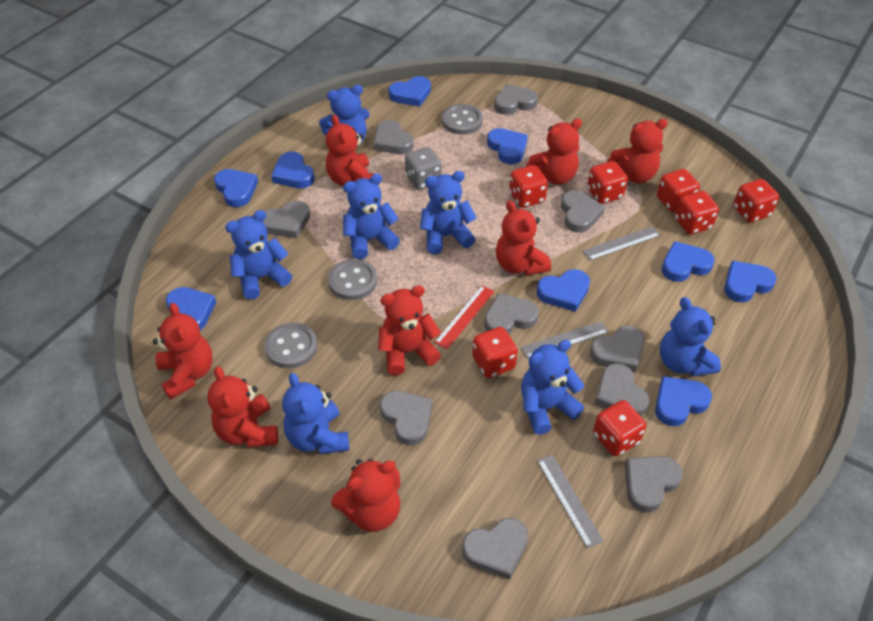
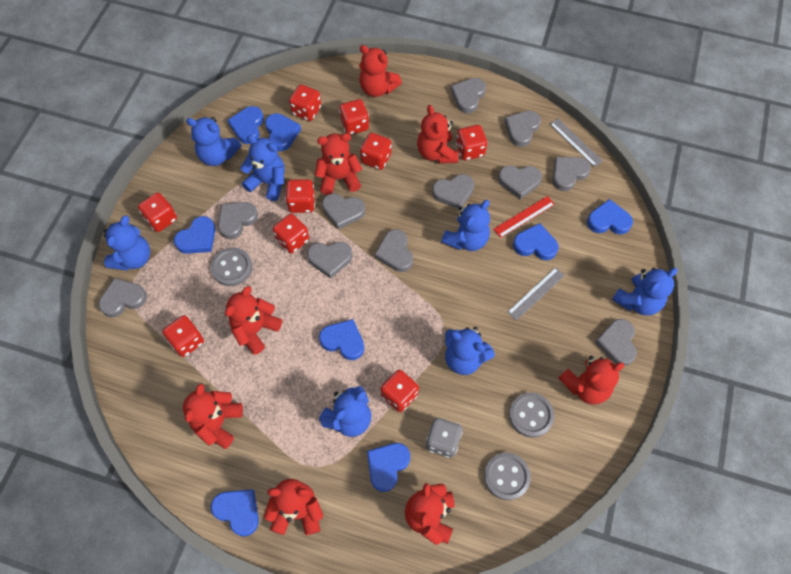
blue heart: [166,287,216,331] [214,169,258,207] [271,152,315,188] [388,76,431,107] [487,128,528,164] [537,269,590,312] [655,376,712,426] [662,241,714,282] [724,261,777,303] = 9 -> [174,216,215,254] [211,489,259,536] [227,106,264,144] [265,113,301,151] [319,319,364,360] [367,443,410,492] [513,223,559,260] [587,199,633,234] = 8
grey heart: [263,201,310,238] [373,120,414,154] [380,391,432,445] [462,518,529,579] [484,293,539,334] [494,84,538,115] [561,190,605,233] [590,326,645,372] [595,363,649,416] [625,456,682,513] = 10 -> [98,278,147,318] [218,202,258,239] [307,242,352,279] [322,194,365,230] [375,229,413,272] [432,174,474,209] [451,78,486,114] [498,165,542,199] [504,111,541,147] [552,157,591,191] [595,319,637,366] = 11
grey ruler: [521,321,609,359] [537,455,604,549] [583,226,660,261] = 3 -> [507,267,565,321] [550,118,603,167] = 2
red dice: [472,327,518,378] [509,165,548,208] [587,161,628,204] [593,400,646,456] [657,169,700,212] [675,191,719,234] [733,179,779,223] = 7 -> [138,192,177,232] [163,315,204,357] [273,214,309,253] [285,179,315,213] [289,84,321,121] [339,99,369,135] [360,133,391,170] [381,370,419,412] [456,125,487,160] = 9

